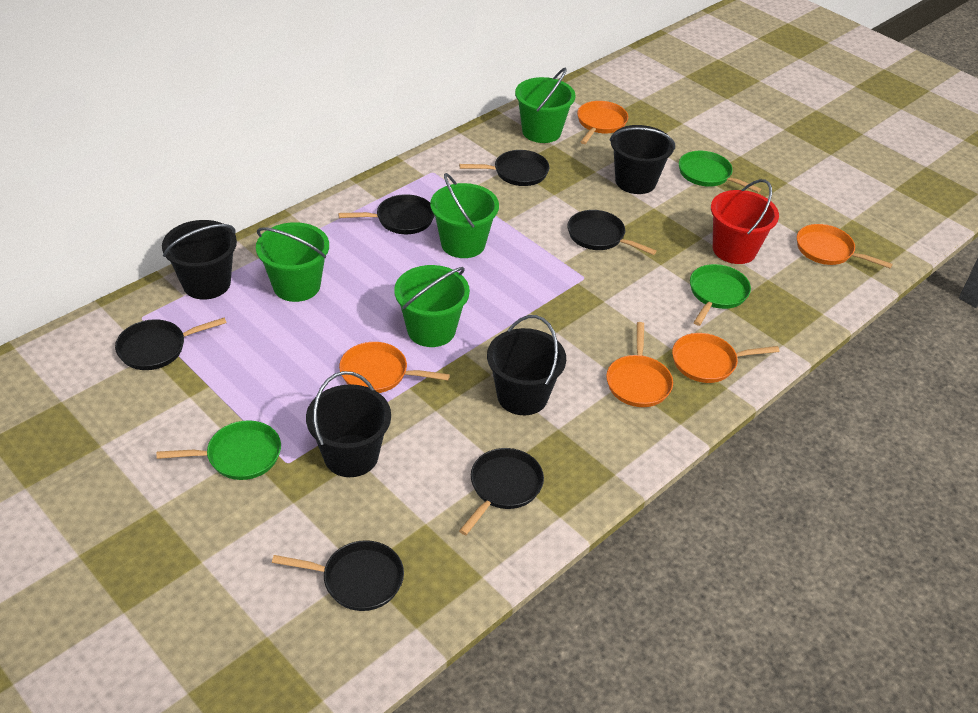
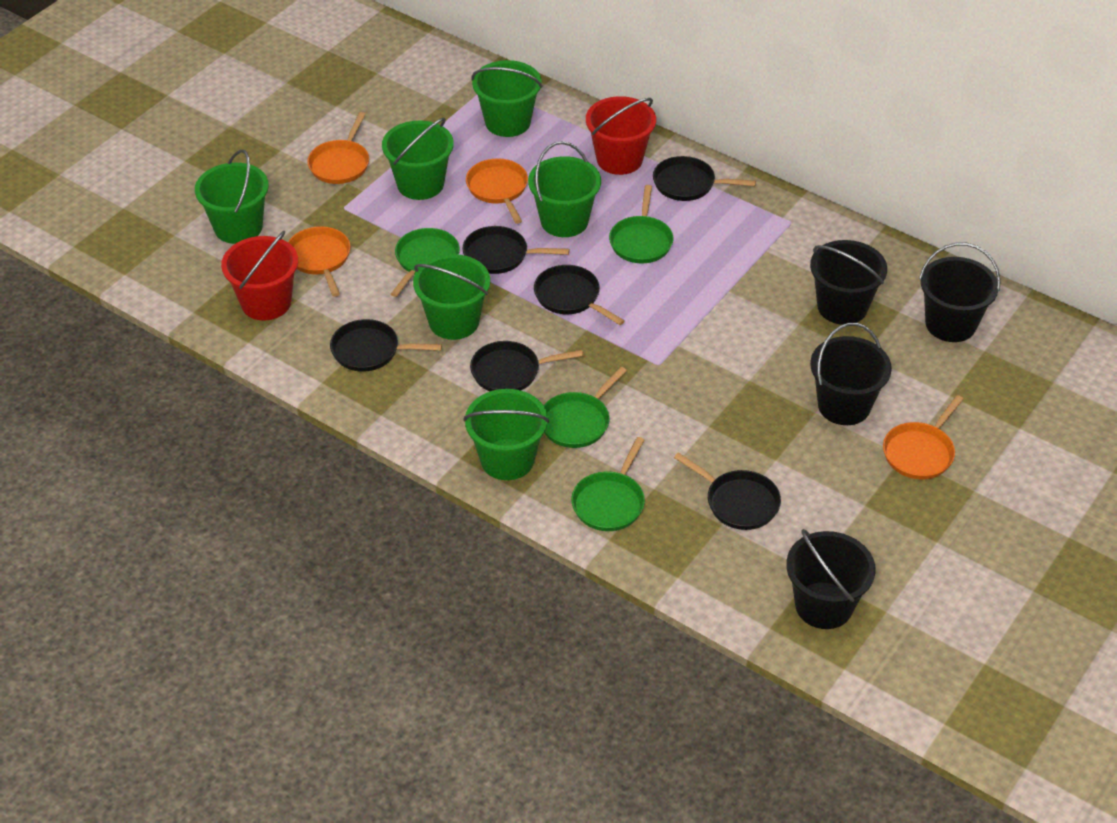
green bucket: [256,222,329,302] [394,265,470,347] [430,173,499,258] [515,67,576,143] = 4 -> [195,150,269,244] [382,118,454,200] [413,254,490,340] [463,389,549,480] [472,60,542,137] [528,141,601,237] = 6
green pan: [157,420,281,480] [679,151,761,193] [690,264,751,326] = 3 -> [391,228,460,297] [543,367,627,448] [571,437,645,531] [609,185,673,263] = 4
orange pan: [339,342,450,393] [577,101,628,144] [606,322,673,407] [672,333,779,383] [797,224,893,268] = 5 -> [288,226,350,297] [307,112,369,184] [466,158,528,224] [883,395,963,479] = 4
red bucket: [711,179,779,264] = 1 -> [221,231,298,321] [586,96,656,175] = 2

